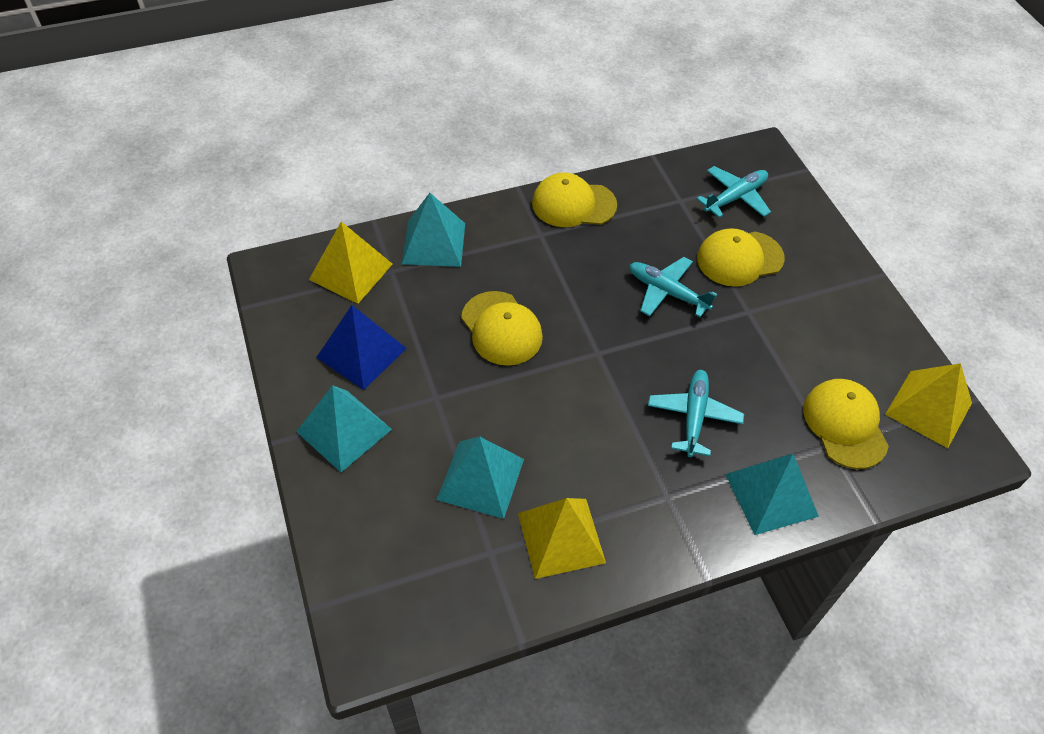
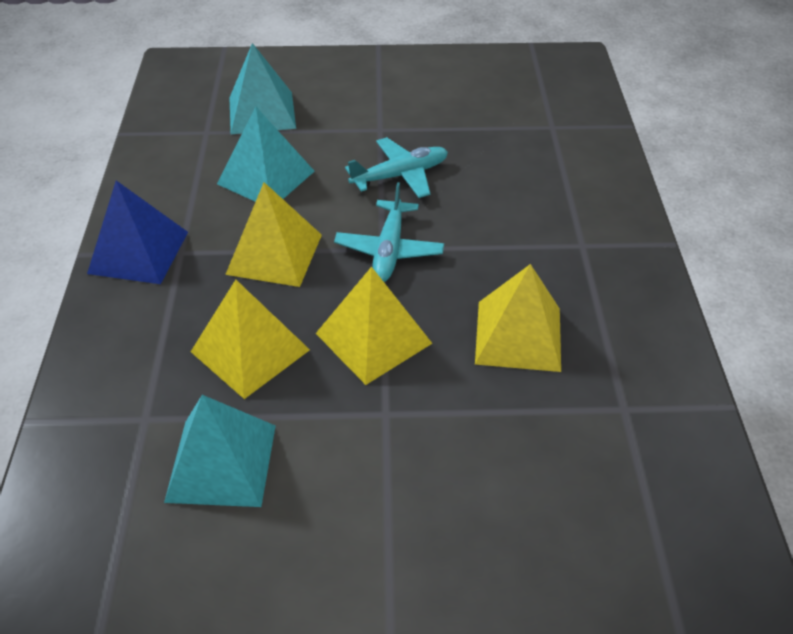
turquoise plane: [629,257,717,317] [648,370,744,457] [697,166,771,218] = 3 -> [334,182,444,282] [345,137,448,198] = 2
turquoise pyramid: [296,385,392,472] [402,193,465,267] [437,436,524,519] [725,454,819,535] = 4 -> [164,395,276,507] [217,106,315,202] [230,43,296,134] = 3
yellow cap: [461,291,543,366] [532,173,617,227] [697,228,785,287] [803,379,889,469] = 4 -> none = 0
yellow pyramid: [309,222,393,304] [518,498,606,579] [885,363,972,448] = 3 -> [191,280,310,399] [225,182,322,287] [316,266,433,385] [475,264,561,372] = 4

